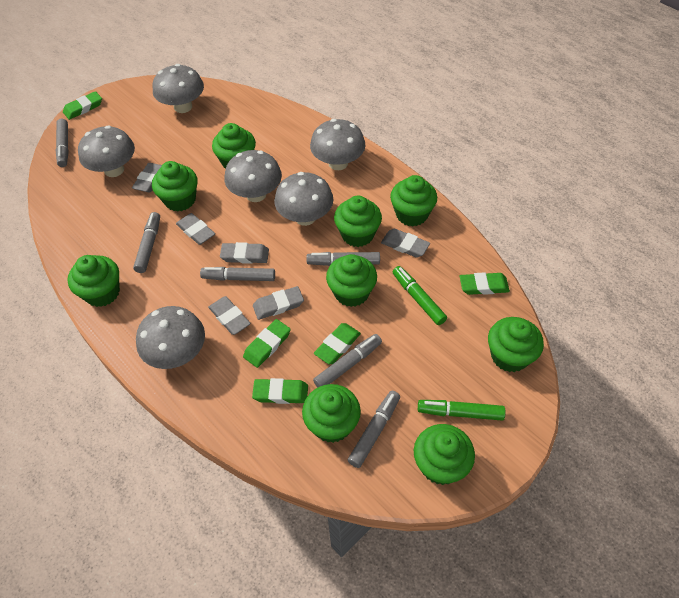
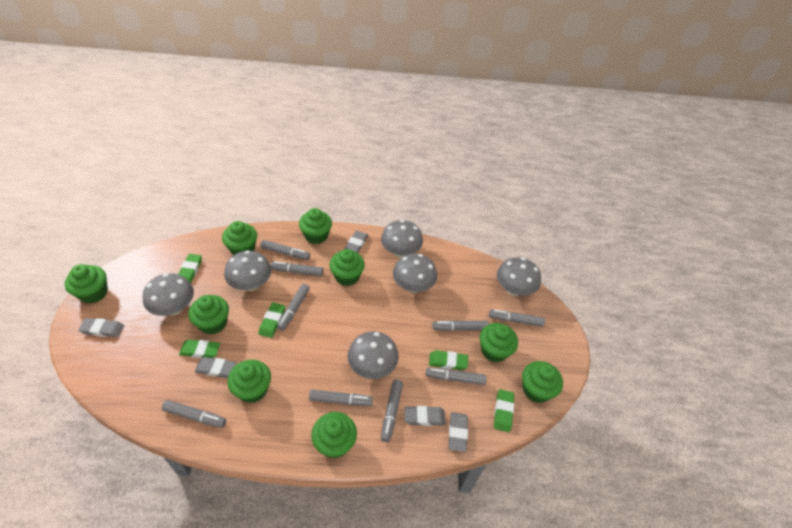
green marker: [393,266,447,325] [418,400,506,421] = 2 -> none = 0
grey eraser: [132,163,162,192] [176,213,215,245] [208,296,251,335] [220,242,269,264] [253,286,304,320] [381,229,430,258] = 6 -> [78,318,124,337] [195,357,237,378] [345,231,368,253] [405,406,445,426] [449,412,468,452] = 5
grey marker: [55,119,69,167] [133,212,160,273] [200,267,275,281] [306,252,380,266] [313,334,382,388] [348,391,400,468] = 6 -> [162,400,226,428] [260,240,310,260] [270,261,323,276] [277,284,310,331] [309,390,373,406] [381,379,403,442] [426,368,487,385] [432,320,489,331] [489,310,545,327] = 9

